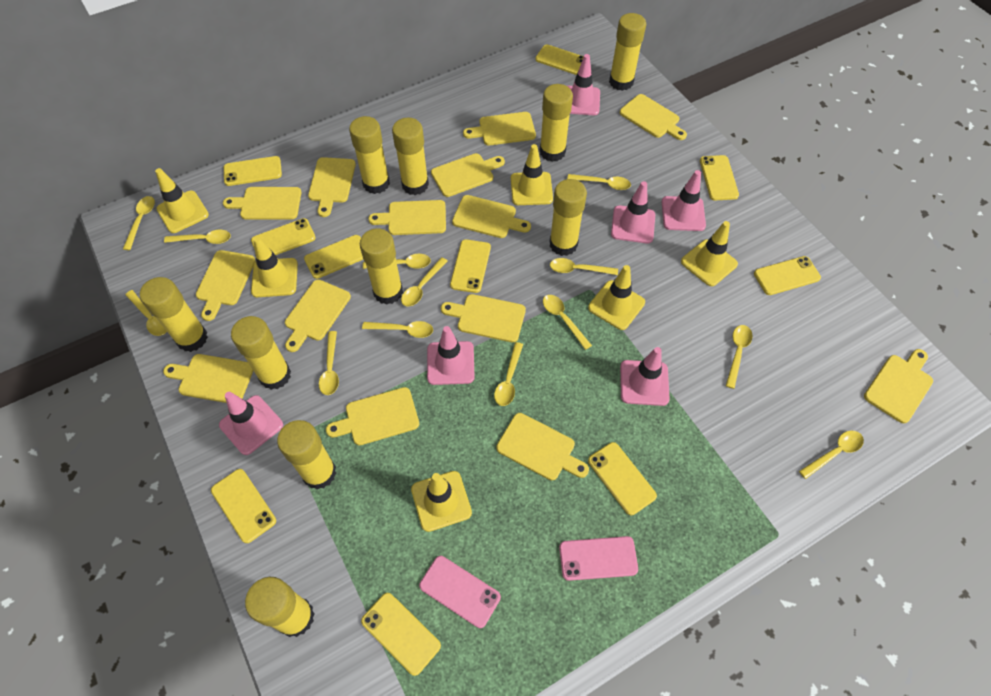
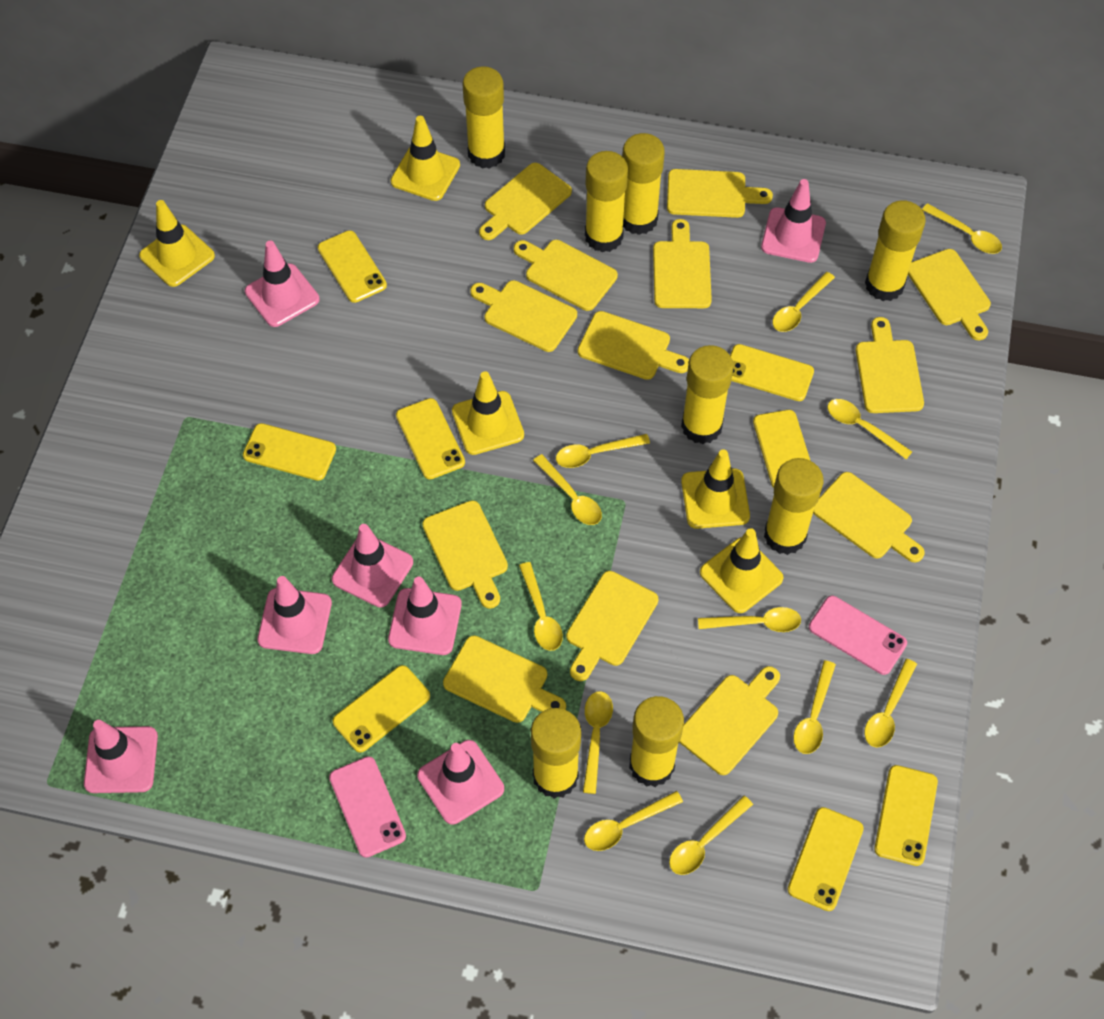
pink traffic cone: [219,392,283,455] [427,326,475,385] [567,54,600,115] [611,181,655,243] [620,347,670,406] [662,170,706,231] = 6 -> [84,720,158,793] [245,241,320,327] [257,576,332,654] [332,524,413,607] [388,577,462,655] [417,740,504,824] [761,179,826,263] = 7
yellow cutting board: [163,354,253,403] [196,250,256,321] [223,187,301,220] [285,280,351,352] [308,157,356,217] [326,387,419,445] [368,200,446,235] [431,153,505,197] [441,294,526,342] [452,195,531,238] [463,112,536,145] [496,413,589,480] [620,94,687,140] [864,349,933,423] = 14 -> [422,500,508,609] [443,635,566,723] [470,280,577,352] [479,163,572,240] [514,240,618,311] [566,571,659,681] [578,311,689,380] [653,219,712,308] [667,169,773,218] [679,666,780,775] [813,472,925,562] [856,317,924,413] [908,249,991,340] = 13
yellow glue stick: [140,277,208,352] [231,316,291,390] [245,577,315,637] [277,420,337,490] [349,116,390,194] [360,228,403,305] [392,118,429,195] [540,84,573,162] [549,179,587,256] [609,13,646,91] = 10 -> [462,66,505,169] [531,708,581,799] [585,151,628,252] [622,133,665,235] [629,696,684,787] [681,345,734,444] [764,458,824,555] [865,200,926,301] = 8
yellow phone: [211,469,276,543] [224,156,282,186] [251,218,315,255] [304,235,363,279] [361,593,441,676] [450,239,491,293] [535,44,584,75] [588,442,657,515] [700,155,739,200] [754,256,821,295] = 10 -> [243,423,336,481] [318,230,387,303] [333,665,430,752] [396,398,465,479] [730,344,814,401] [753,410,810,488] [787,807,864,911] [874,765,938,866] = 8
yellow spoon: [123,196,155,250] [125,290,167,336] [164,229,231,244] [319,331,339,395] [362,321,433,338] [363,254,431,269] [401,257,447,306] [494,342,523,406] [543,295,592,350] [550,258,618,275] [567,174,631,190] [726,325,753,389] [799,431,864,479] = 13 -> [519,562,563,651] [533,454,602,525] [556,434,650,468] [583,691,613,794] [584,791,683,851] [669,796,753,875] [698,607,801,632] [773,272,835,332] [793,660,836,754] [828,399,912,459] [864,659,917,748] [922,203,1002,254] = 12
yellow traffic cone: [155,168,209,233] [251,237,298,297] [411,471,472,532] [511,144,553,205] [588,265,645,330] [681,221,738,286] = 6 -> [139,200,215,287] [391,116,460,201] [452,372,524,455] [681,449,750,529] [700,528,784,613] = 5

